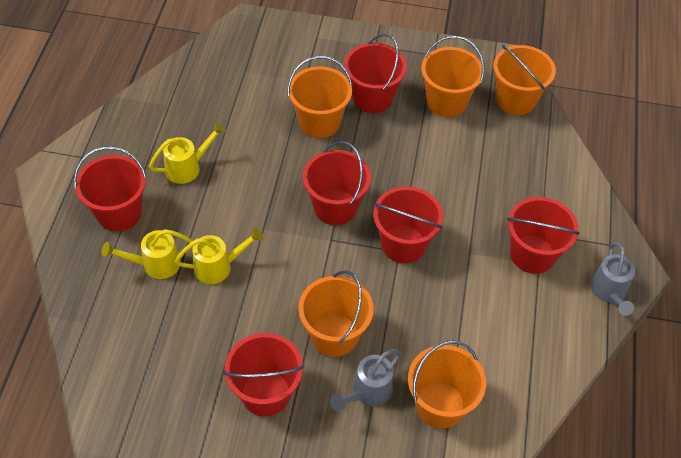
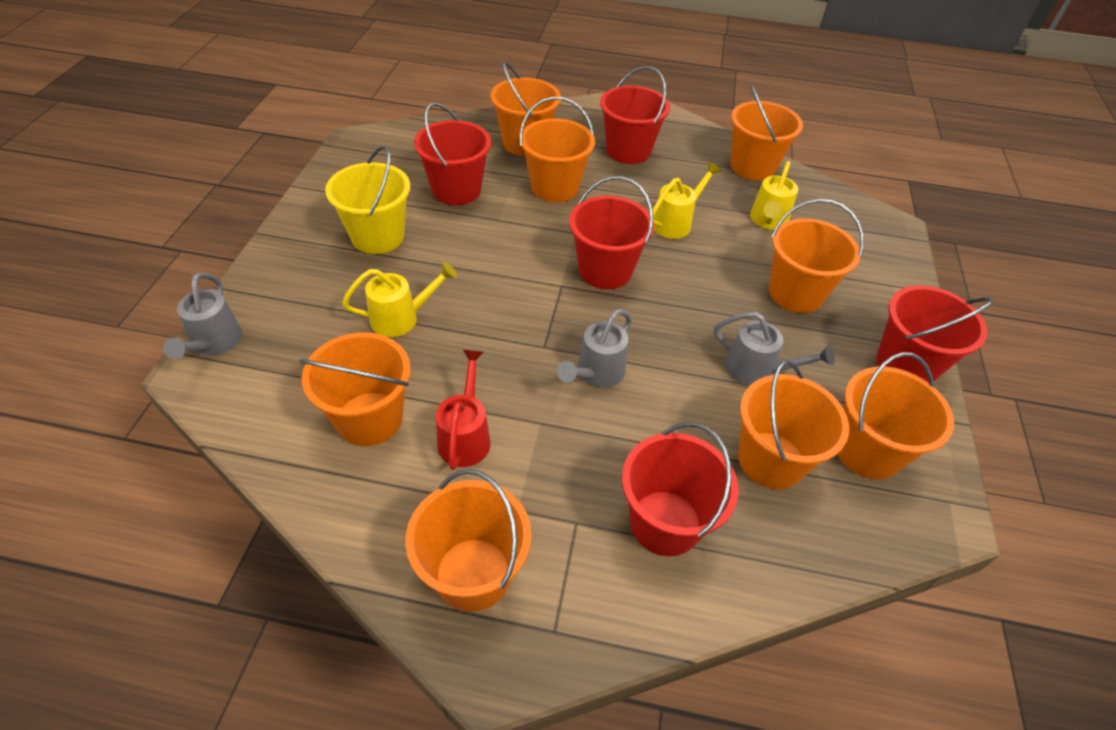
grey watering can: [330,349,402,411] [590,242,635,316] = 2 -> [163,273,242,359] [557,309,632,388] [714,312,835,386] = 3
orange bucket: [288,56,353,138] [299,270,374,357] [408,340,486,428] [421,36,484,117] [493,44,556,115] = 5 -> [299,332,411,446] [405,469,531,612] [491,62,561,156] [520,97,595,202] [730,85,803,180] [738,361,849,489] [769,199,864,313] [837,352,954,480] = 8
red bucket: [74,146,147,231] [223,333,304,416] [303,141,371,225] [344,34,407,113] [373,186,443,263] [507,197,580,274] = 6 -> [414,103,491,205] [569,176,654,289] [600,66,670,164] [622,423,739,556] [877,285,993,383] = 5
red watering can: none = 0 -> [436,350,491,470] = 1
yellow bucket: none = 0 -> [325,146,410,254] = 1

